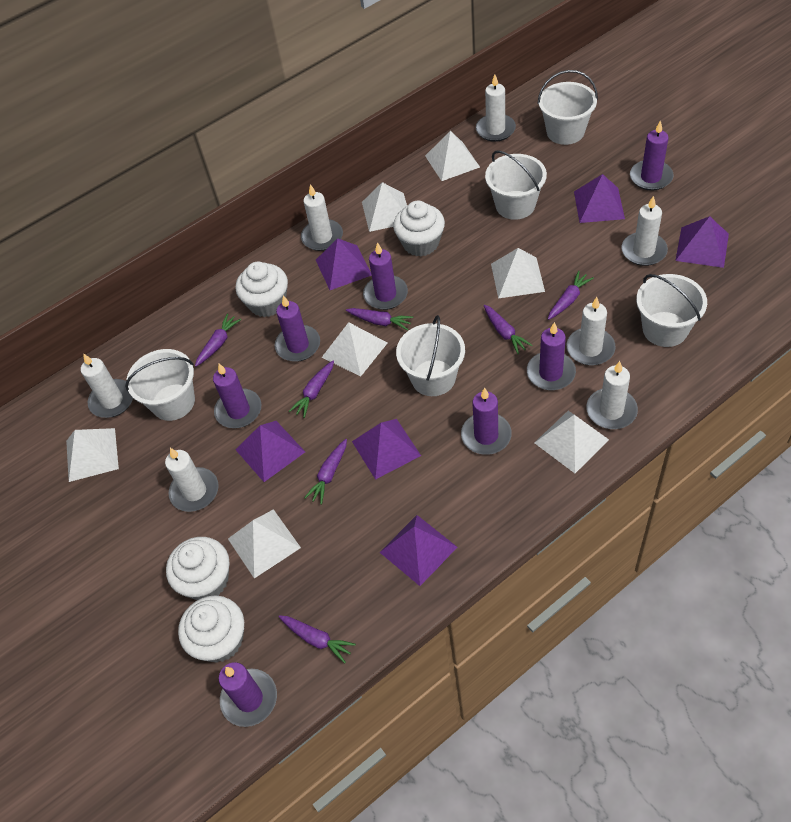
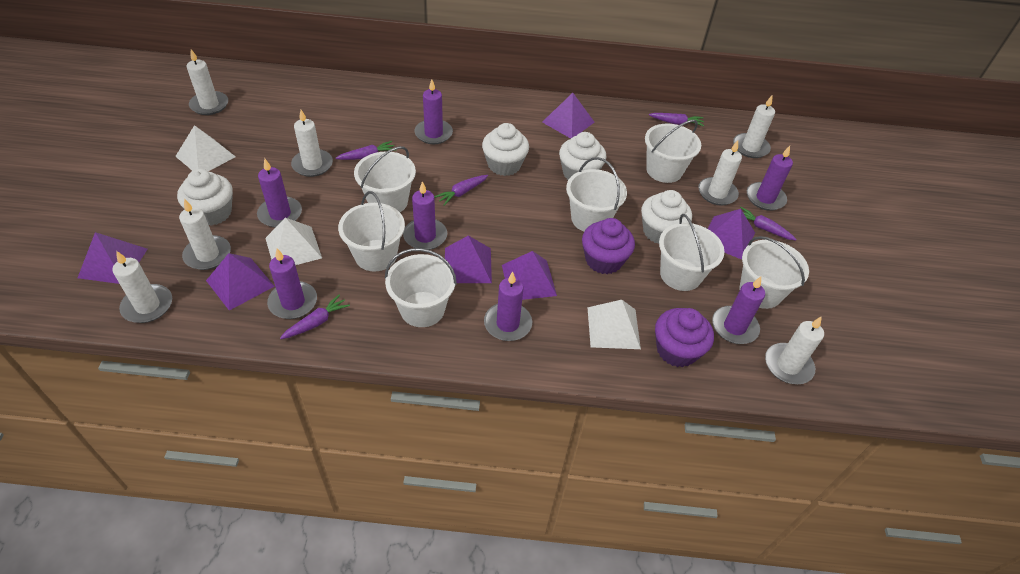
purple carrot: [195,314,241,367] [279,615,356,664] [289,360,334,418] [304,439,347,504] [346,308,413,330] [484,305,533,354] [548,271,594,320] = 7 -> [280,294,350,339] [336,141,396,160] [434,175,488,206] [649,113,704,126] [740,207,797,240] = 5
purple cupcake: none = 0 -> [582,218,635,274] [655,308,714,367] = 2
white bucket: [125,349,195,421] [396,315,465,396] [485,150,547,220] [537,70,598,145] [636,274,707,347] = 5 -> [338,191,405,271] [354,146,416,212] [385,248,457,327] [566,157,627,232] [645,120,701,183] [659,214,724,291] [739,236,809,309] = 7
white pyramid: [66,428,119,482] [228,509,301,579] [322,322,387,377] [362,182,407,232] [425,131,480,181] [491,248,545,298] [534,411,609,473] = 7 -> [175,125,236,171] [265,218,322,265] [587,300,641,349] = 3

